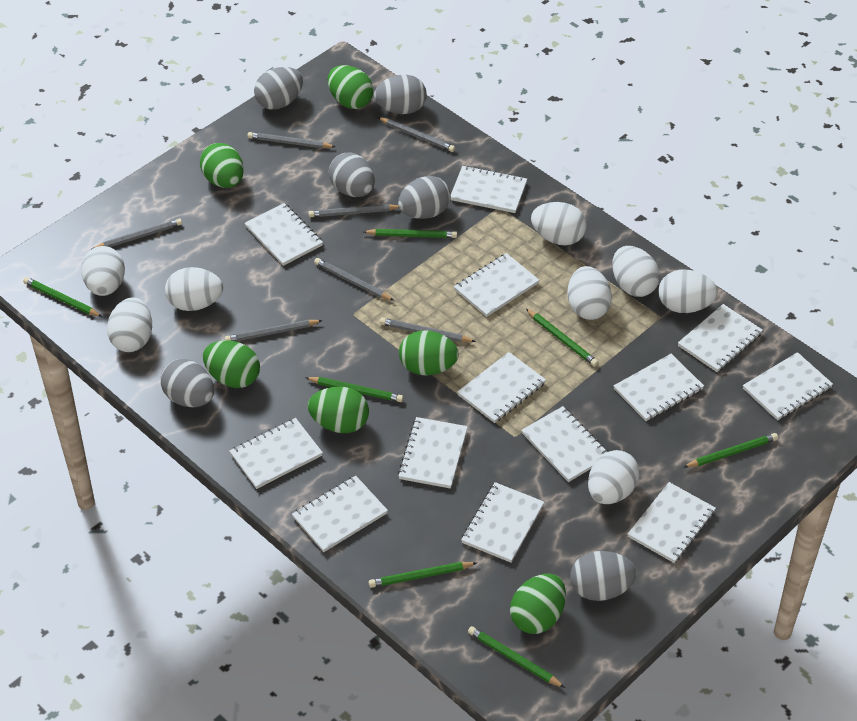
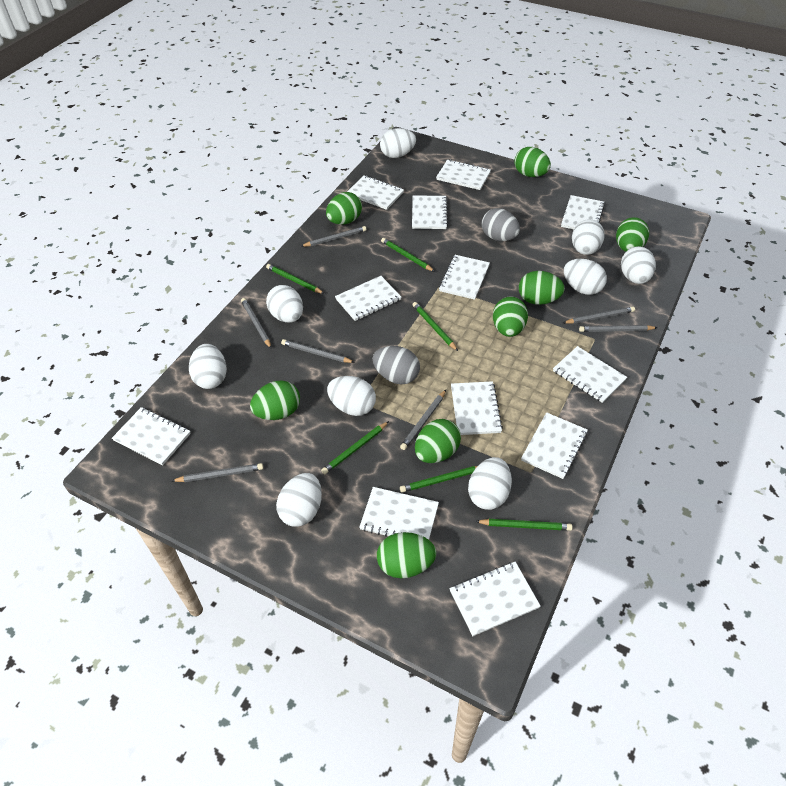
green egg: [200,143,244,188] [203,340,260,388] [308,387,369,433] [328,65,373,109] [399,330,459,375] [510,573,566,634] = 6 -> [250,380,300,420] [326,192,362,225] [377,532,437,578] [415,419,461,463] [493,297,528,337] [514,147,551,177] [519,271,565,305] [616,217,649,252] = 8
green pencil: [23,277,102,317] [305,377,403,402] [363,229,457,238] [369,562,477,588] [468,626,565,688] [526,309,598,366] [684,433,778,467] = 7 -> [266,264,324,294] [321,421,389,474] [381,238,435,272] [400,466,477,493] [412,302,458,351] [475,519,573,531] = 6
grey egg: [160,359,214,407] [254,67,303,109] [329,153,375,197] [374,75,427,114] [398,176,451,219] [570,551,637,601] = 6 -> [373,346,420,385] [482,208,520,241] = 2
white egg: [81,246,125,296] [107,297,152,352] [165,267,223,311] [531,202,587,245] [568,266,612,320] [588,450,640,504] [612,246,660,297] [658,270,718,313] = 8 -> [189,344,227,389] [266,285,303,323] [276,473,322,527] [327,376,376,416] [380,128,416,158] [468,457,512,510] [564,259,607,295] [572,219,605,255] [621,246,656,284] = 9
white notebook: [230,418,323,489] [245,203,323,266] [292,476,388,552] [398,417,468,489] [450,166,527,213] [454,253,539,317] [457,352,546,423] [461,482,544,563] [521,406,608,482] [614,354,704,421] [628,482,716,563] [678,304,763,372] [743,352,833,421] = 13 -> [112,407,191,465] [335,276,401,321] [347,176,404,210] [359,487,439,540] [412,195,448,229] [436,159,491,190] [439,255,490,300] [450,562,540,636] [451,381,503,435] [521,412,588,479] [553,346,627,403] [561,195,605,229] = 12

